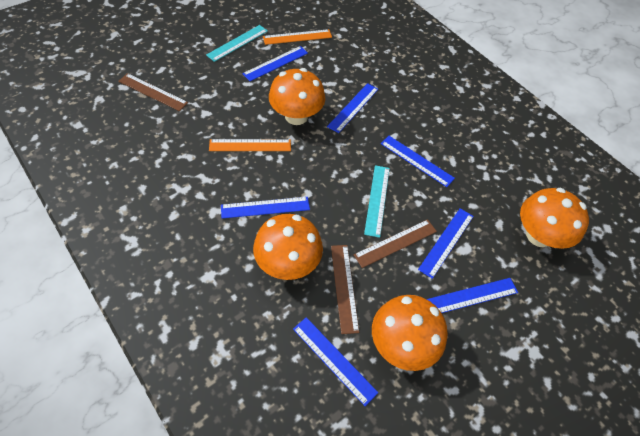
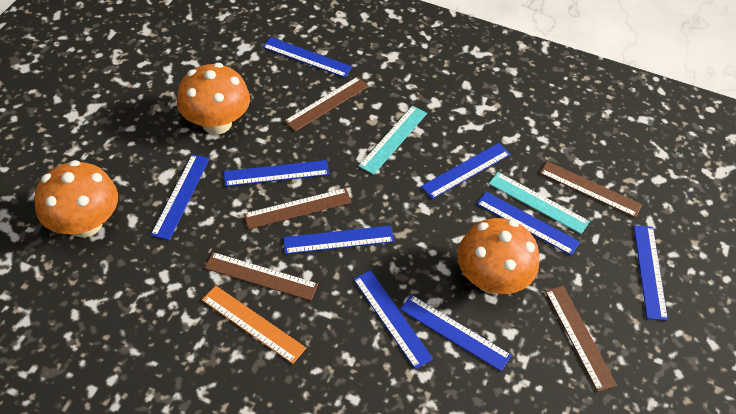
blue ruler: [221,197,310,218] [242,46,308,81] [293,317,378,406] [327,83,378,133] [381,136,455,187] [418,208,474,279] [427,278,518,313] = 7 -> [151,154,210,240] [224,160,330,187] [262,37,352,78] [283,226,395,254] [353,270,433,369] [400,295,512,371] [421,143,511,199] [477,192,580,256] [634,225,668,321] = 9
brown ruler: [118,73,188,111] [331,245,359,334] [354,219,437,268] = 3 -> [205,252,318,301] [244,188,352,229] [284,77,369,132] [540,161,642,218] [545,286,617,392] = 5
orange mushroom: [253,214,323,280] [269,68,325,125] [372,295,448,371] [520,188,589,249] = 4 -> [34,160,118,238] [177,63,250,134] [457,218,539,294] = 3
orange ruler: [209,139,291,151] [263,29,332,45] = 2 -> [202,286,306,364] = 1

